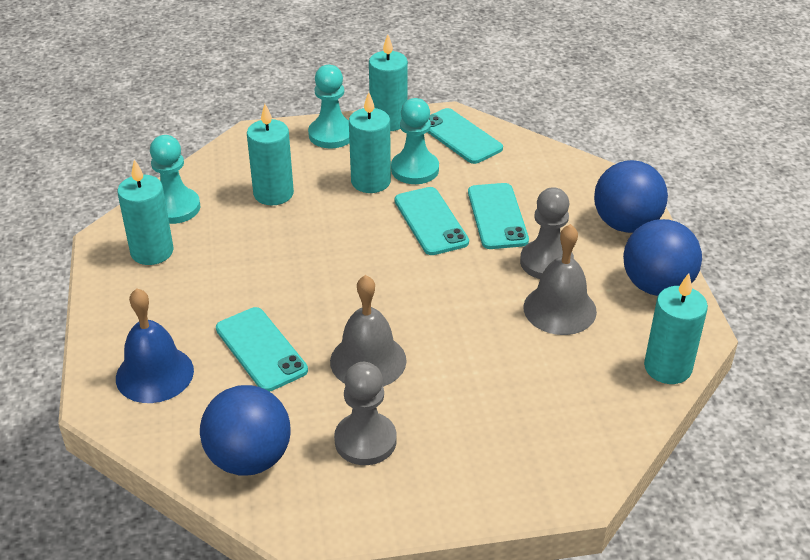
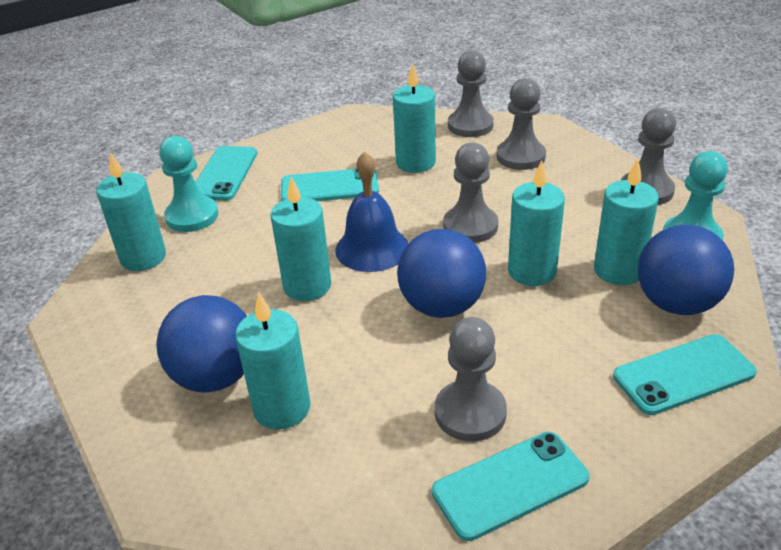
grey bell: [330,275,407,387] [523,224,597,335] = 2 -> none = 0
grey pawn: [334,362,397,465] [520,187,574,279] = 2 -> [435,317,507,441] [443,142,498,243] [448,51,494,137] [496,78,546,170] [621,108,676,205] = 5
turquoise candle: [117,159,174,265] [247,104,294,205] [349,92,391,193] [369,34,408,131] [644,273,708,384] = 5 -> [96,152,166,271] [235,293,310,430] [270,177,331,301] [393,63,436,173] [508,160,565,286] [594,159,659,285] = 6
turquoise pawn: [150,135,200,224] [308,65,350,148] [391,98,439,184] = 3 -> [159,136,218,232] [663,151,728,241] = 2

